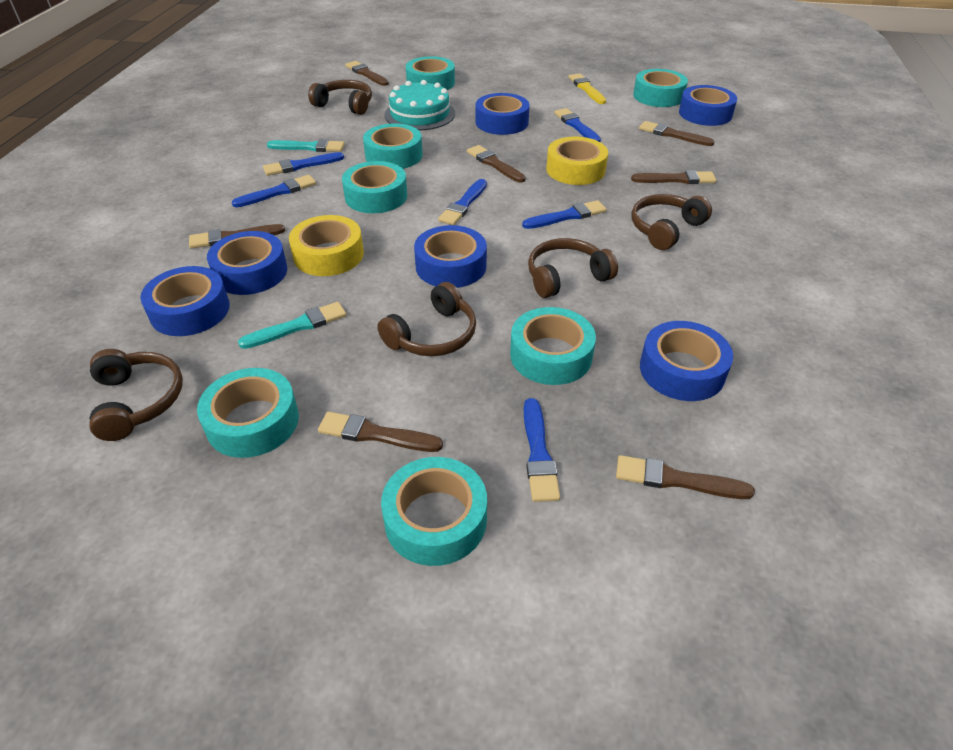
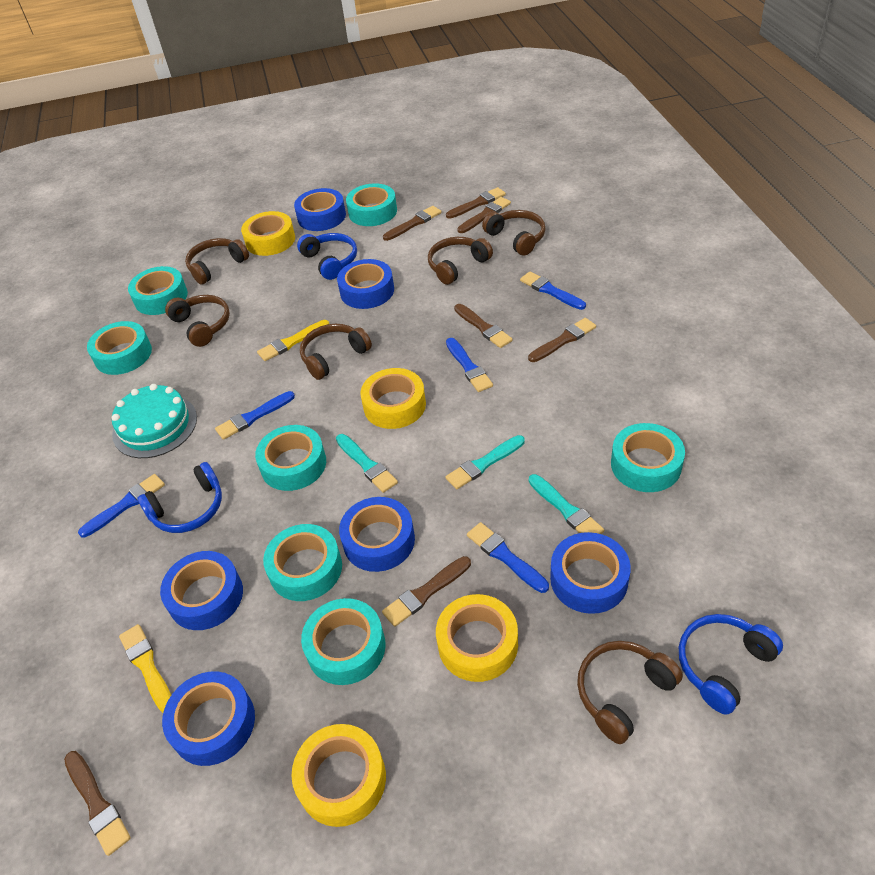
blue brush: [232,175,316,207] [263,152,344,176] [438,179,487,225] [522,200,607,229] [524,398,560,502] [554,108,601,142] = 6 -> [78,474,165,538] [215,391,295,440] [446,338,493,392] [467,522,549,593] [520,272,586,310] = 5
blue headphones: none = 0 -> [137,462,222,533] [297,233,357,280] [679,614,783,715] = 3
brown headphones: [89,349,183,441] [308,80,372,115] [377,282,476,356] [528,238,618,298] [631,194,712,250] = 5 -> [165,295,230,347] [185,238,249,285] [300,324,372,380] [428,237,493,285] [482,210,546,256] [577,641,683,744] = 6
turquoise brush: [238,302,346,349] [267,139,345,152] = 2 -> [336,434,398,493] [445,435,525,489] [529,474,604,534] = 3
yellow brush: [568,73,606,104] = 1 -> [119,624,171,713] [257,320,329,361] = 2
yellow tape: [289,215,364,276] [546,137,608,185] = 2 -> [241,211,295,256] [292,724,386,827] [360,368,426,429] [436,594,518,682] = 4

